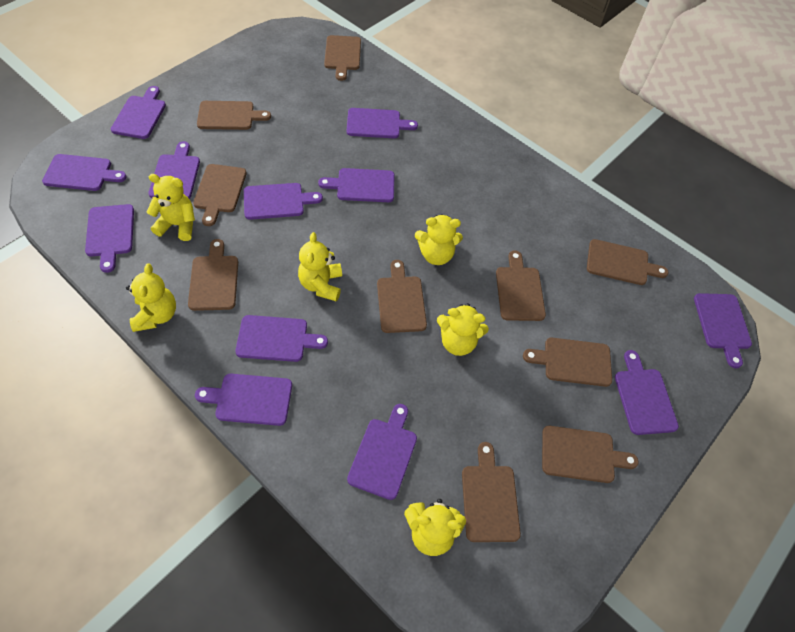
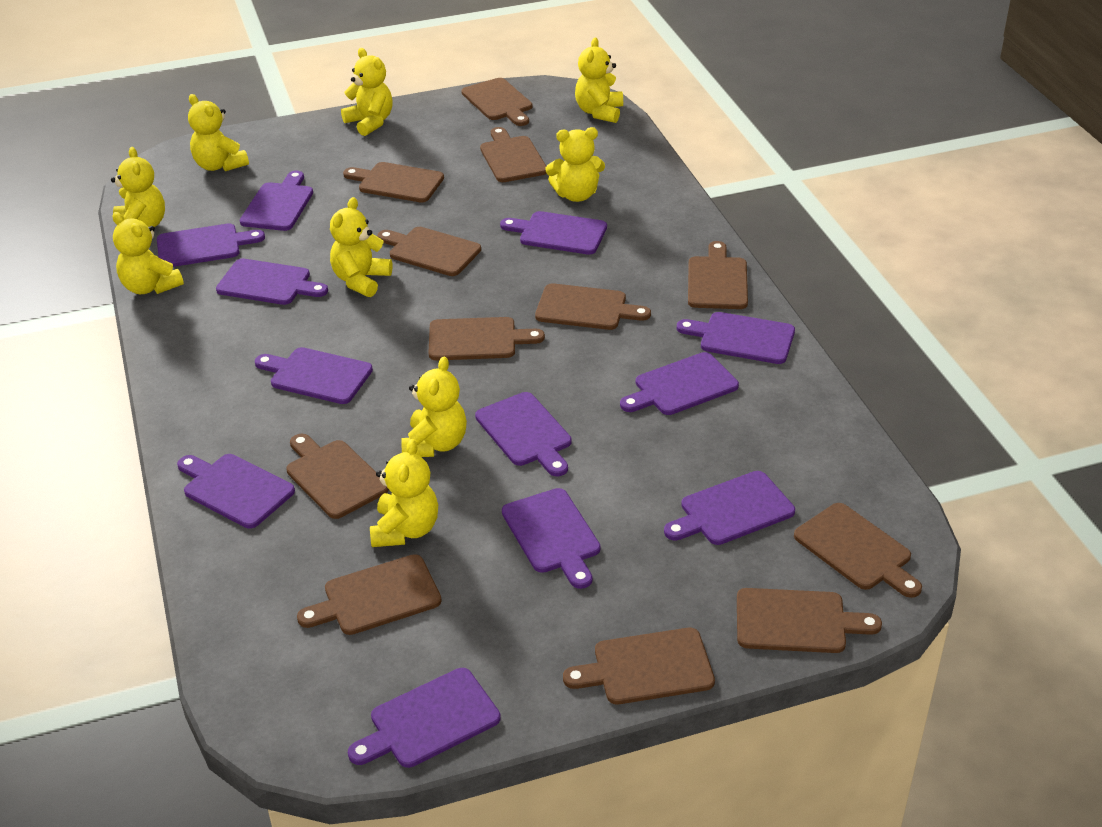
brown cutting board: [188,239,238,311] [193,164,247,226] [197,101,271,130] [324,35,361,81] [377,260,427,333] [462,442,521,542] [496,250,546,321] [523,338,612,387] [542,426,639,483] [587,239,669,285] = 10 -> [286,434,389,519] [297,554,442,635] [343,162,444,202] [377,227,481,276] [428,317,545,360] [462,78,533,126] [480,127,547,182] [535,283,651,330] [563,628,715,704] [688,241,748,309] [737,588,882,653] [794,503,922,598] = 12
yellow teddy bear: [126,264,176,332] [147,174,195,241] [298,232,342,301] [404,499,466,556] [415,214,463,265] [437,303,489,356] = 6 -> [111,147,165,227] [112,212,184,294] [188,94,249,171] [330,197,392,297] [341,48,393,136] [370,439,438,547] [401,356,467,457] [545,127,605,202] [575,37,623,123] = 9

